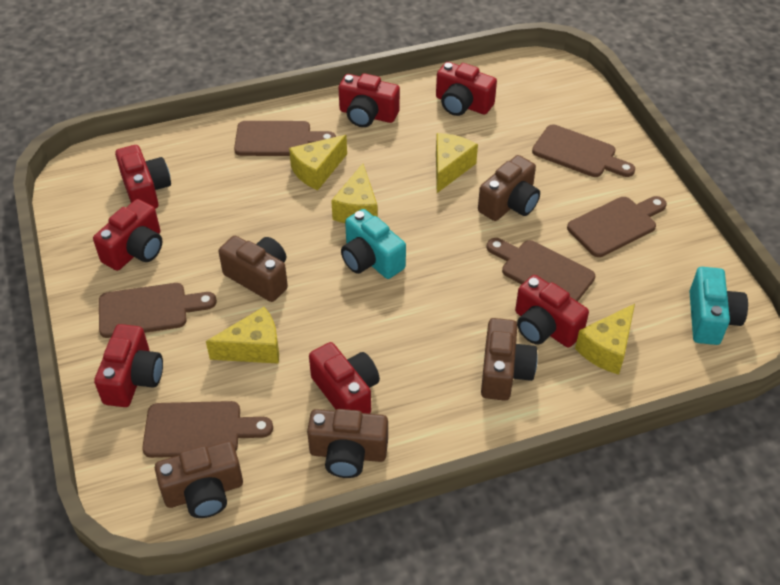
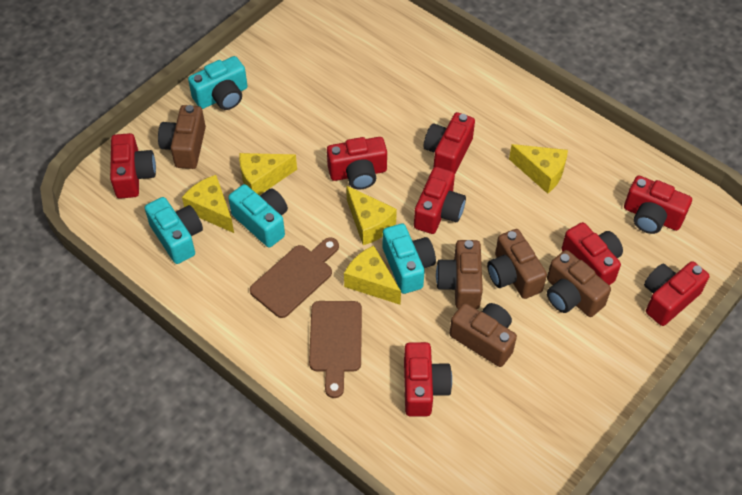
brown cutting board: [99,283,217,338] [142,401,273,458] [234,121,336,156] [487,238,595,302] [532,124,635,177] [567,196,667,257] = 6 -> [250,238,339,318] [309,301,362,398] = 2
red camera: [93,199,162,271] [94,324,163,407] [115,145,171,209] [309,342,380,414] [339,73,400,127] [436,62,497,116] [515,275,589,347] = 7 -> [110,133,156,199] [327,137,387,190] [404,342,452,417] [414,167,466,234] [424,112,475,174] [562,222,623,285] [624,176,692,234] [644,261,709,326] = 8
turquoise camera: [341,209,406,279] [689,267,748,345] = 2 -> [145,197,203,264] [188,56,247,110] [228,184,288,248] [383,224,436,294] = 4

